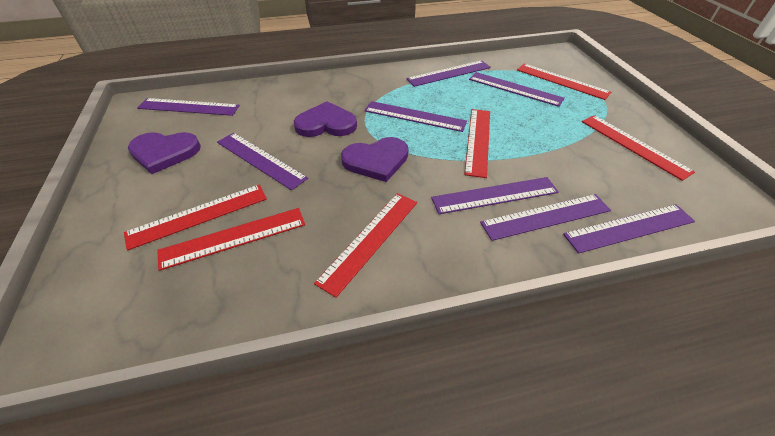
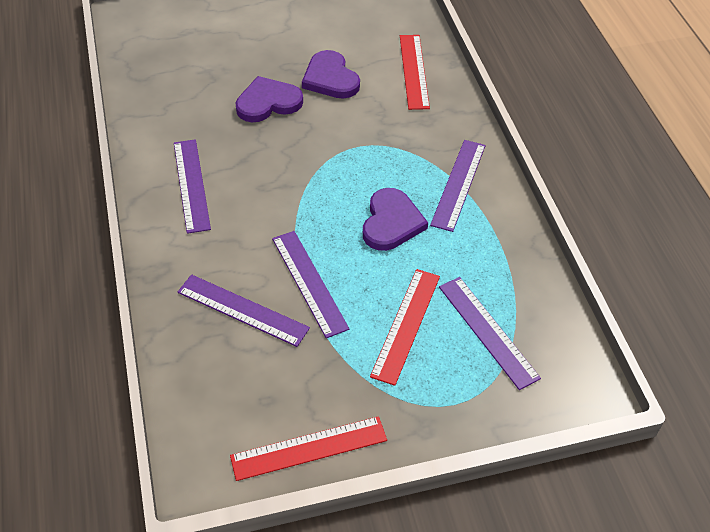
purple ruler: [137,98,240,116] [217,133,308,190] [364,101,467,132] [406,60,491,87] [431,177,559,214] [469,72,565,107] [480,194,611,241] [563,204,695,254] = 8 -> [174,139,211,234] [178,274,310,347] [272,231,350,338] [430,140,485,232] [439,277,541,390] = 5
red ruler: [124,185,267,251] [157,208,305,271] [314,193,417,298] [464,109,490,178] [517,64,611,100] [582,115,695,181] = 6 -> [230,416,387,481] [370,269,440,386] [400,35,430,110] = 3

